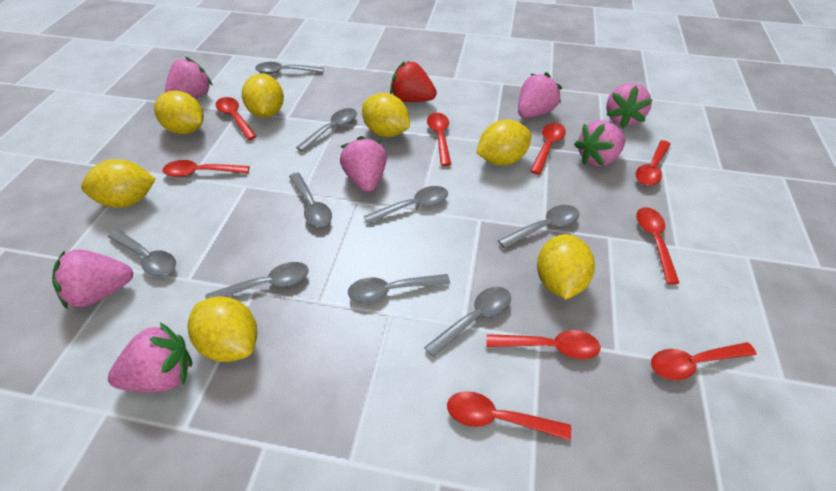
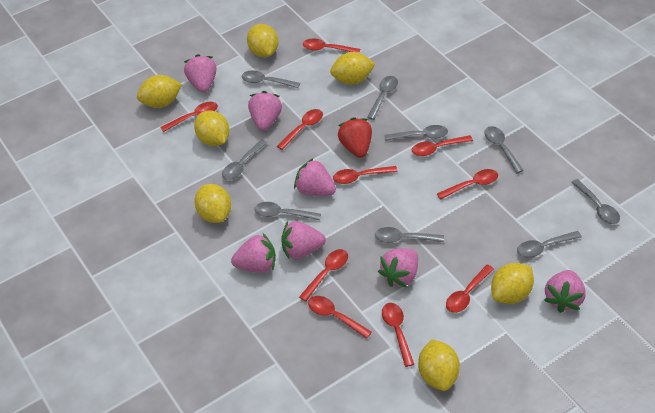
red spoon: [163,160,250,177] [216,97,257,140] [427,113,451,166] [447,391,571,441] [486,330,601,359] [530,123,566,175] [635,140,671,186] [636,207,679,284] [651,342,756,380] = 9 -> [160,102,218,132] [277,109,323,150] [299,249,348,302] [303,39,360,53] [308,296,372,339] [333,166,398,184] [382,303,414,367] [412,135,473,156] [437,169,498,200] [446,264,494,313] = 10

